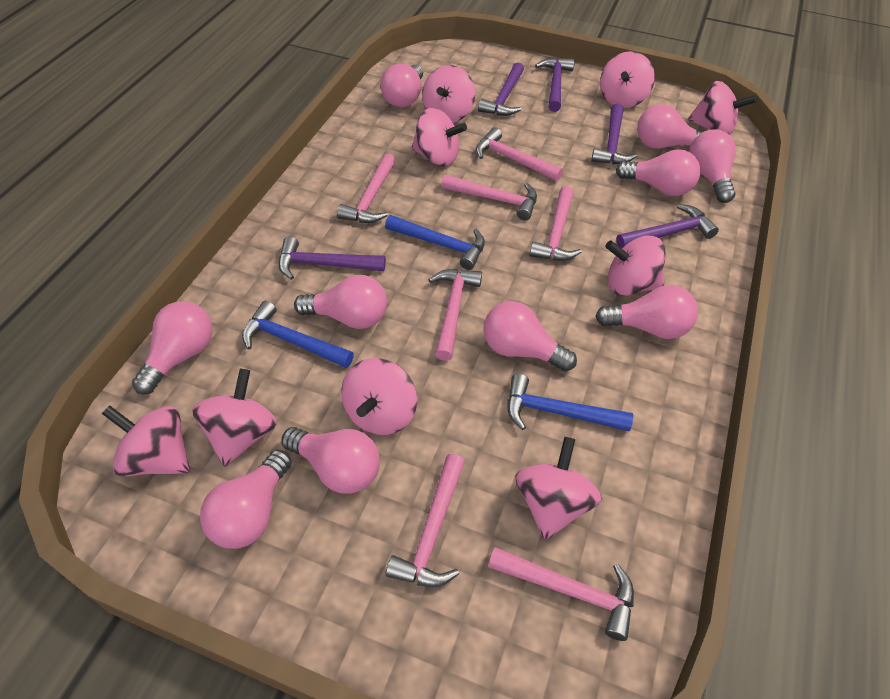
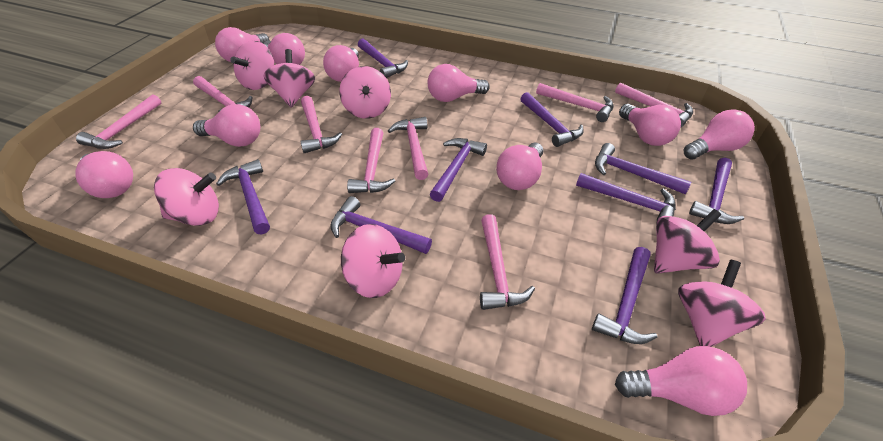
blue hammer: [242,301,354,368] [385,215,485,270] [507,374,633,431] = 3 -> none = 0
pink hammer: [337,154,395,223] [385,454,465,587] [428,269,482,361] [441,175,537,221] [476,127,563,181] [488,547,634,641] [529,186,582,261] = 7 -> [76,94,162,149] [193,76,253,112] [300,96,342,153] [347,128,395,193] [388,117,428,180] [480,214,535,310] [536,83,614,122] [615,83,693,128] = 8
pink spinning top: [102,405,190,477] [192,369,277,467] [341,358,417,435] [411,108,467,167] [422,65,475,123] [515,437,601,540] [600,51,655,108] [605,235,666,296] [688,81,756,135] = 9 -> [154,168,219,226] [230,41,274,90] [264,49,315,108] [339,66,391,119] [341,224,405,298] [654,209,721,274] [678,260,766,347] = 7
purple hammer: [279,236,386,280] [478,62,524,116] [535,58,575,112] [591,104,637,164] [616,204,719,248] = 5 -> [216,159,270,235] [330,196,432,254] [358,39,408,78] [430,138,487,202] [520,92,584,147] [576,173,676,220] [592,247,657,344] [595,143,691,194] [689,158,744,224] = 9

